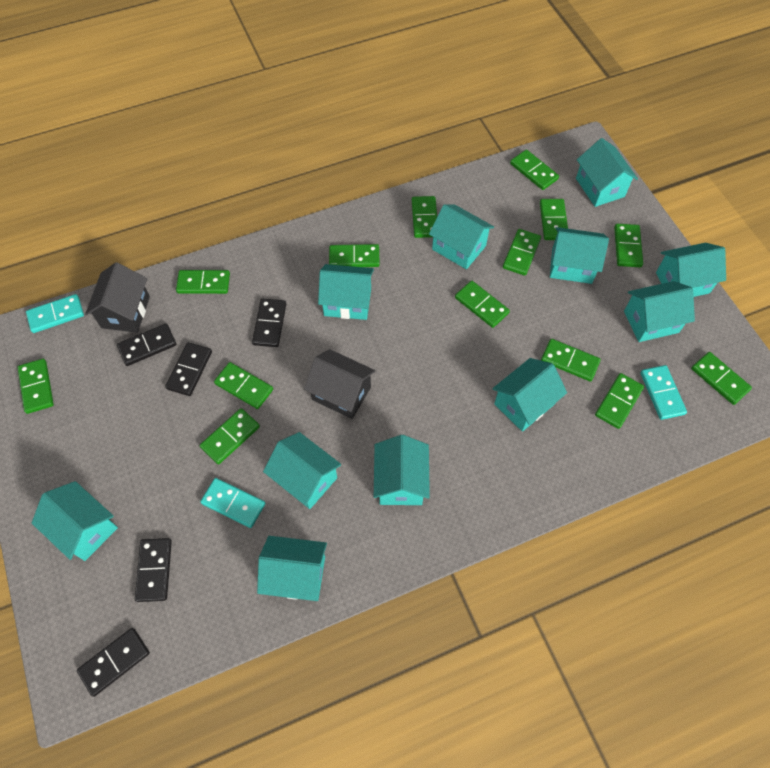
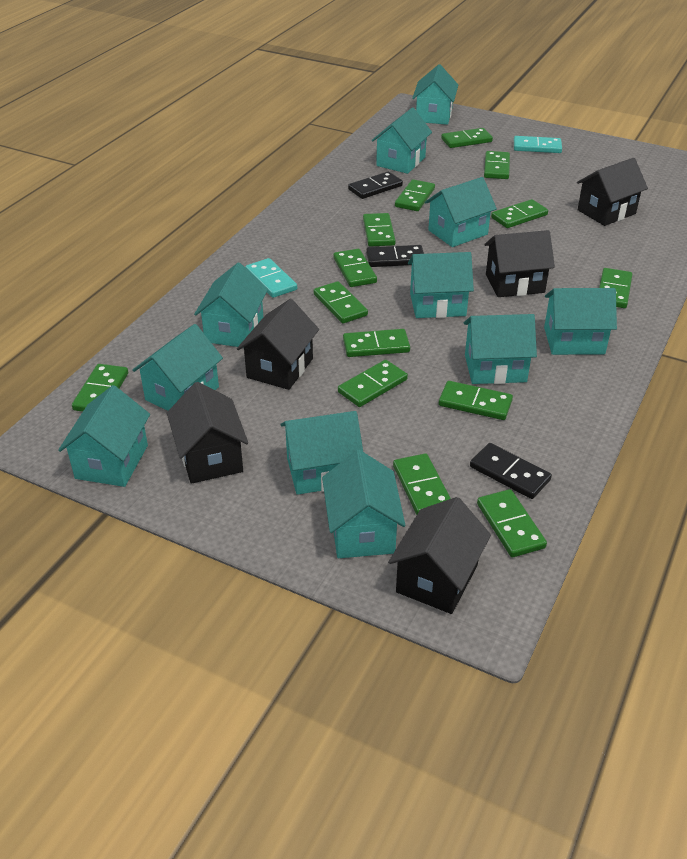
black domino: [77,628,150,697] [117,324,176,366] [135,538,172,602] [165,342,212,396] [252,299,286,347] = 5 -> [348,172,403,199] [366,245,424,267] [470,443,552,499] = 3
black house: [85,262,150,333] [304,349,375,419] = 2 -> [167,382,248,484] [237,299,319,390] [388,497,491,614] [484,230,555,297] [577,158,648,226] = 5
turquoise domino: [26,294,84,333] [200,478,265,528] [640,365,687,420] = 3 -> [245,258,297,298] [514,136,562,153] = 2

